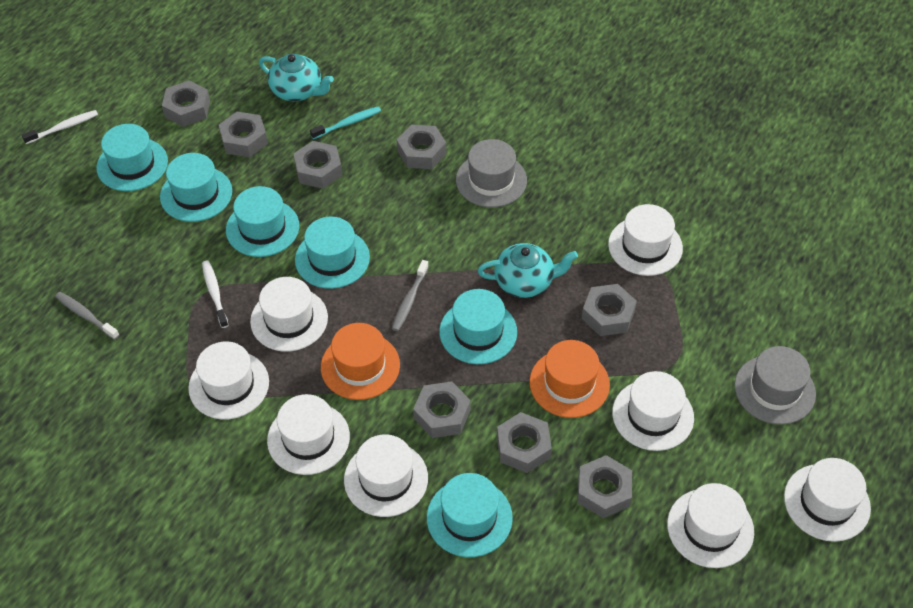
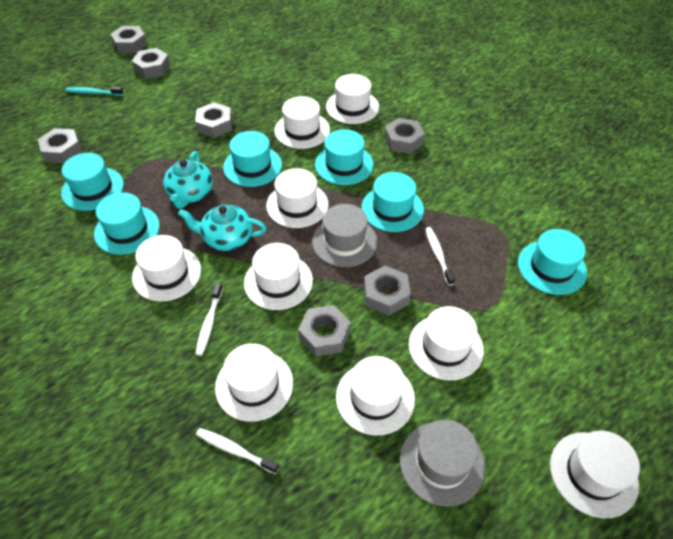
grey nut: [162,80,210,127] [219,112,268,157] [294,141,342,189] [397,125,446,169] [413,381,471,438] [497,412,552,473] [577,455,632,518] [582,284,637,336] = 8 -> [38,128,82,163] [110,26,148,53] [132,48,170,79] [195,102,232,138] [298,305,351,356] [364,266,411,316] [384,118,425,154] = 7
grey toothbrush: [55,292,119,340] [392,260,429,331] = 2 -> none = 0
orange hat: [321,323,400,400] [530,340,610,418] = 2 -> none = 0
white hat: [188,341,269,420] [250,277,328,352] [267,394,350,475] [344,434,428,517] [608,204,683,276] [612,371,694,451] [667,483,754,568] [784,458,871,542] = 8 -> [132,235,201,302] [215,343,293,422] [244,243,313,310] [266,168,328,228] [274,96,330,149] [326,74,379,124] [336,356,415,435] [409,306,484,380] [550,430,640,518] = 9
white toothbrush: [22,110,98,144] [202,261,229,328] = 2 -> [196,283,223,356] [196,428,279,474] [425,227,455,286] = 3

